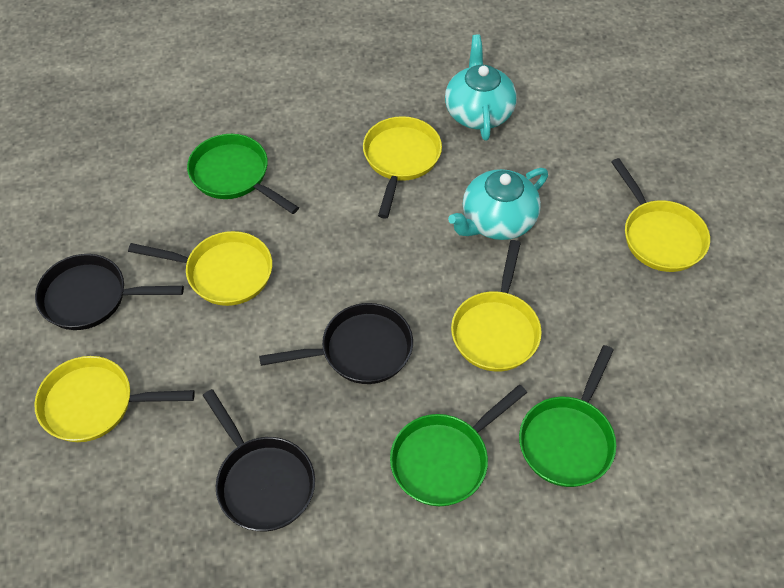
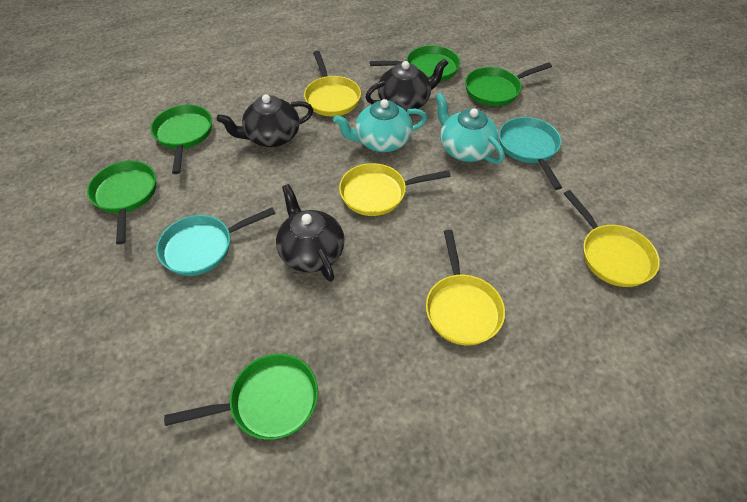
black pan: [35,254,184,330] [203,389,315,531] [259,303,413,384] = 3 -> none = 0
black teapot: none = 0 -> [217,94,313,147] [276,184,345,282] [366,58,448,112] = 3
green pan: [187,134,299,214] [390,385,527,506] [519,345,616,487] = 3 -> [87,161,156,245] [151,105,212,174] [164,354,318,440] [370,45,460,81] [465,62,552,106] = 5
turquoise pan: none = 0 -> [156,207,276,276] [499,117,562,190] = 2
yellow pan: [34,356,195,442] [128,231,272,306] [363,116,442,219] [451,240,542,371] [611,158,710,272] = 5 -> [304,51,361,116] [339,163,451,216] [426,230,505,345] [563,190,660,287] = 4

